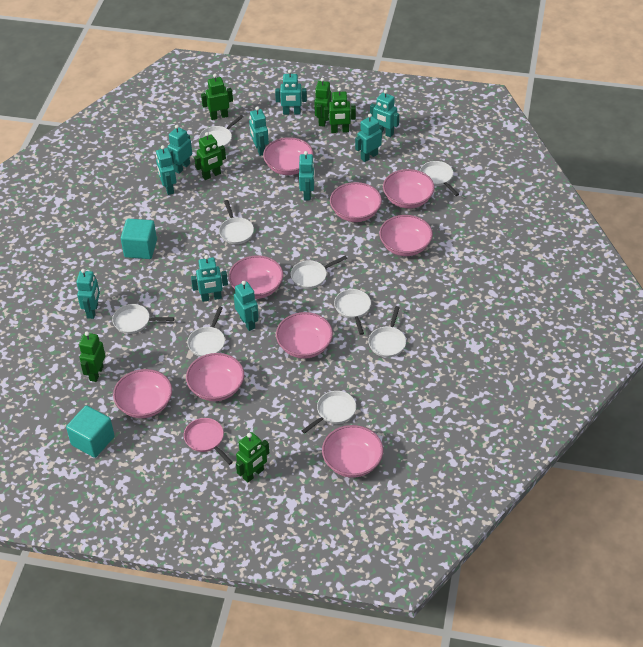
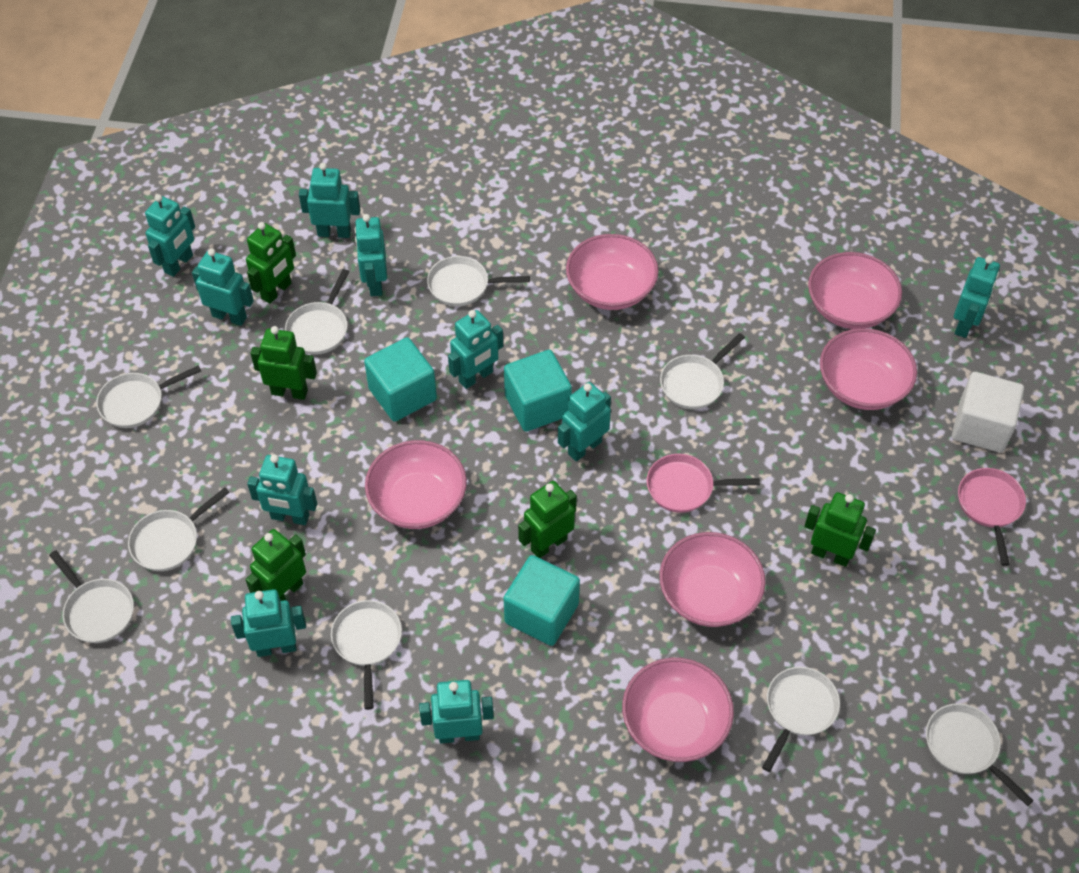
green robot: [79,331,105,382] [194,132,226,180] [201,74,233,120] [236,432,269,482] [314,78,332,127] [324,87,356,133] = 6 -> [245,529,306,601] [246,222,296,304] [250,326,317,400] [518,481,577,558] [804,492,876,567] = 5
pink bowl: [113,369,172,418] [186,353,244,401] [229,255,283,299] [263,137,313,175] [276,312,333,359] [322,425,383,478] [330,182,382,222] [379,215,433,256] [383,169,434,209] = 9 -> [365,440,467,529] [566,234,659,310] [622,658,734,762] [659,532,766,627] [808,252,902,329] [820,328,917,410] = 6
pink pan: [184,418,233,465] = 1 -> [647,454,760,513] [958,468,1026,566] = 2
turquoise cube: [66,405,115,458] [121,219,157,259] = 2 -> [364,337,437,422] [503,555,580,646] [504,350,572,432] = 3
white cube: none = 0 -> [952,372,1024,453] = 1

